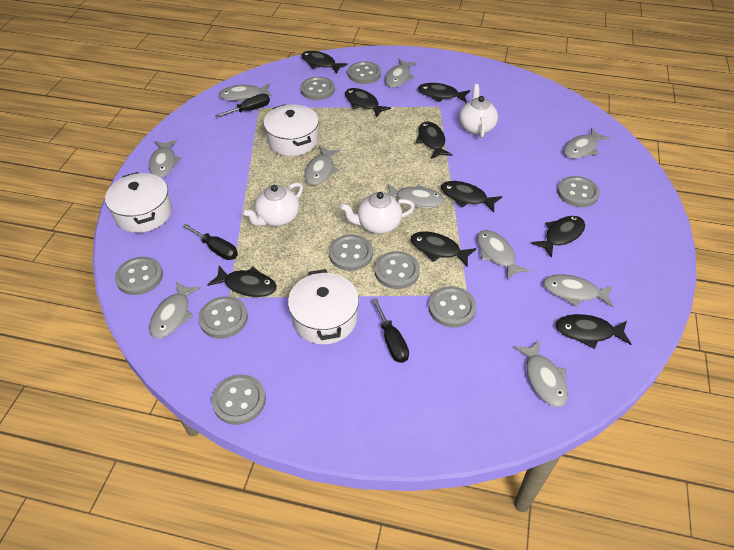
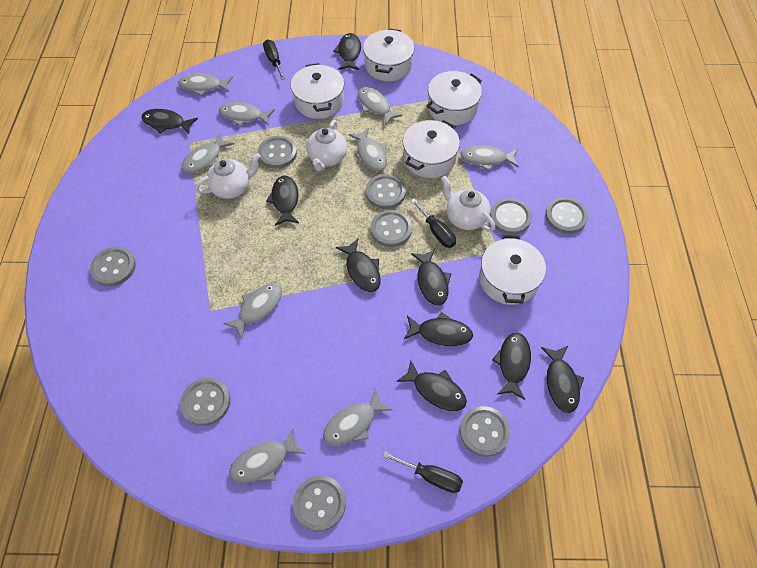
grey fish: [149,140,182,178] [149,281,201,338] [219,84,272,102] [304,146,340,185] [385,59,416,87] [388,184,445,208] [477,230,530,280] [514,340,568,407] [543,274,613,308] [563,128,610,158] = 10 -> [178,74,233,96] [181,133,234,173] [219,102,275,126] [223,284,282,338] [229,428,306,483] [323,389,393,446] [348,128,387,171] [358,87,403,126] [461,145,519,171] = 9
white pot: [105,172,172,233] [264,104,319,156] [288,269,359,344] = 3 -> [291,63,344,119] [363,28,415,81] [403,120,460,178] [426,71,482,125] [479,235,546,305] = 5

